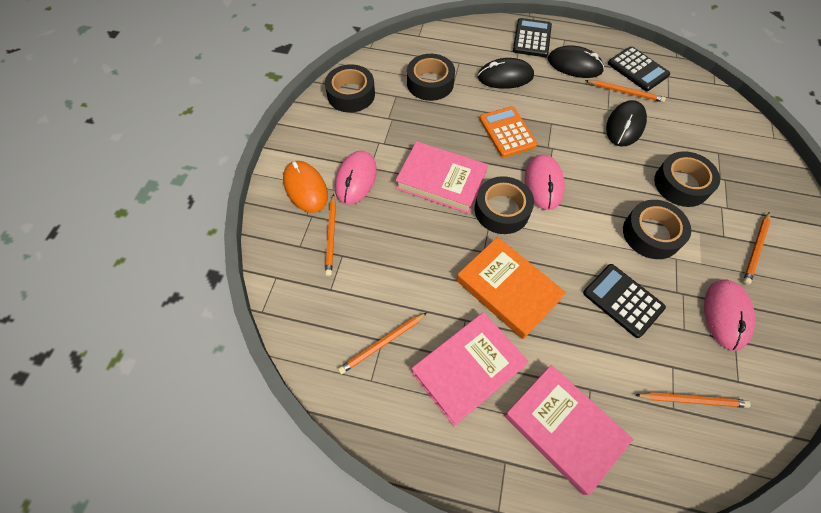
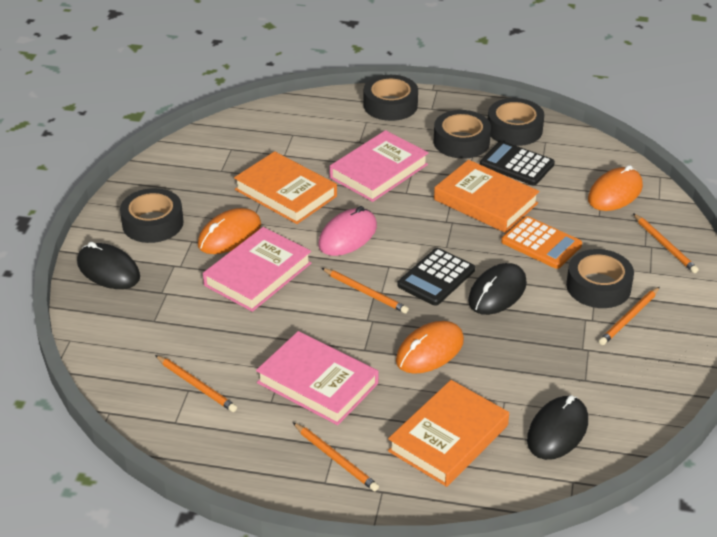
black calculator: [513,18,552,57] [583,264,666,338] [608,46,670,91] = 3 -> [397,248,475,306] [480,141,555,185] = 2
orange book: [456,237,566,339] = 1 -> [234,151,337,224] [388,380,509,487] [434,160,540,233] = 3
orange mouse: [283,161,328,213] = 1 -> [198,208,261,254] [396,321,464,374] [588,165,643,211] = 3
pink mouse: [335,151,377,205] [525,154,565,210] [704,280,755,351] = 3 -> [318,206,377,256] = 1

